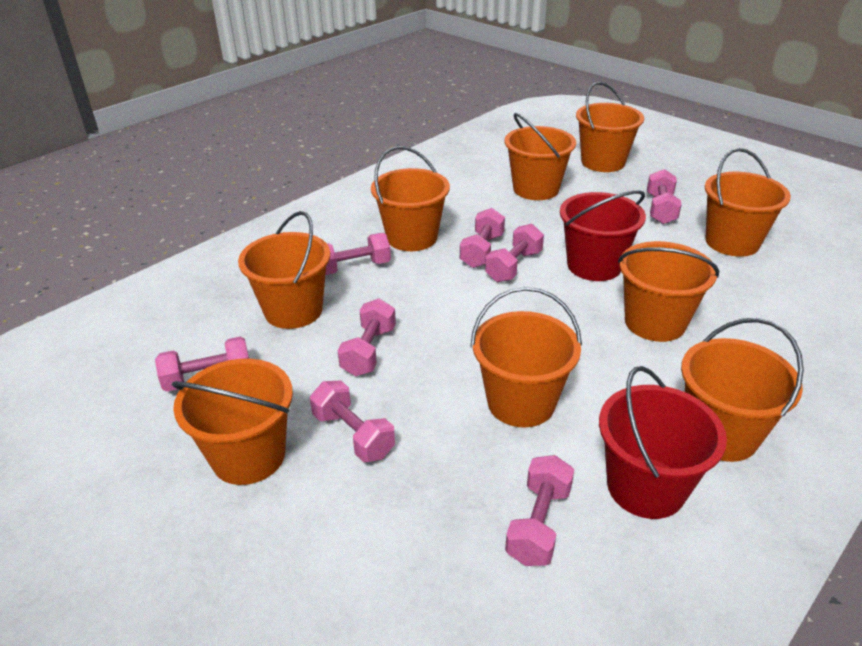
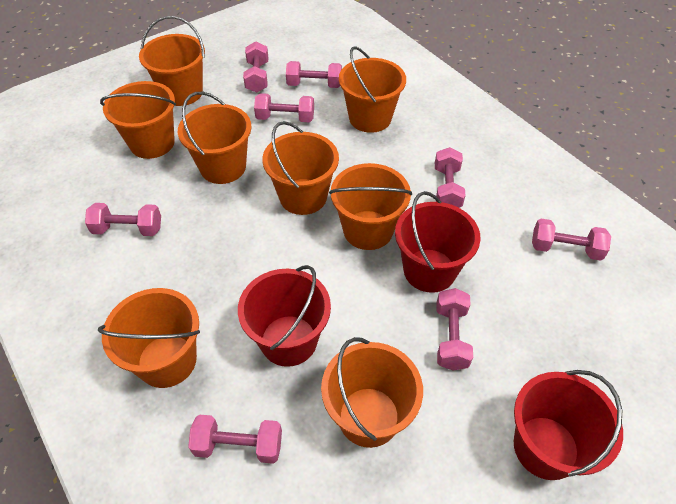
orange bucket: [172,359,293,485] [238,211,330,329] [371,146,450,251] [471,287,582,427] [505,113,576,200] [576,82,644,172] [618,241,719,342] [681,318,804,462] [705,148,791,257] = 9 -> [98,288,200,388] [100,81,176,159] [139,16,205,106] [178,92,252,184] [262,121,339,215] [321,337,423,448] [329,163,412,250] [339,47,406,133] = 8
red bucket: [560,190,646,281] [599,366,727,519] = 2 -> [238,265,331,367] [395,191,481,293] [514,370,623,480] = 3

